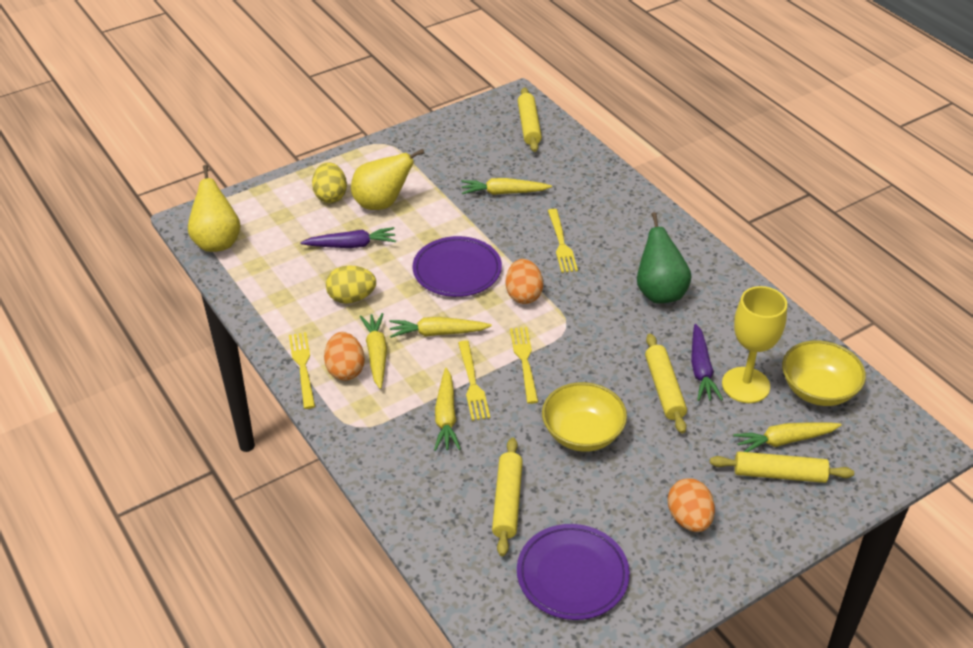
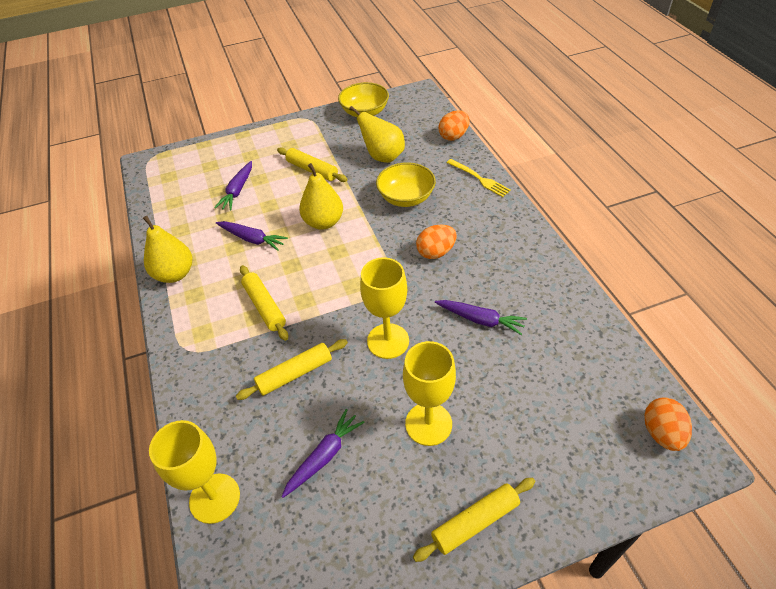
green pear: [637,212,692,303] = 1 -> none = 0
purple carrot: [300,227,396,248] [691,324,723,401] = 2 -> [214,161,252,210] [216,221,288,251] [281,409,365,498] [435,300,527,335] = 4
purple plate: [413,236,502,297] [517,524,630,620] = 2 -> none = 0
yellow carrot: [359,313,387,389] [390,317,492,338] [434,368,461,451] [461,178,552,195] [733,422,842,452] = 5 -> none = 0
yellow egg: [312,162,347,203] [326,266,376,303] = 2 -> none = 0
yellow fork: [289,332,315,409] [458,340,490,421] [510,327,538,404] [548,209,578,273] = 4 -> [447,159,511,197] = 1
yellow goblet: [722,286,787,403] = 1 -> [149,420,240,524] [360,257,409,359] [403,341,456,446] = 3
yellow pear: [188,165,241,252] [351,149,425,210] = 2 -> [143,216,192,283] [299,163,343,230] [349,106,405,163] = 3

